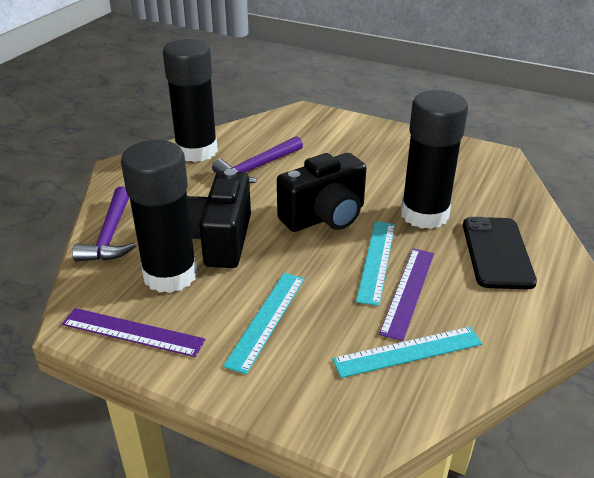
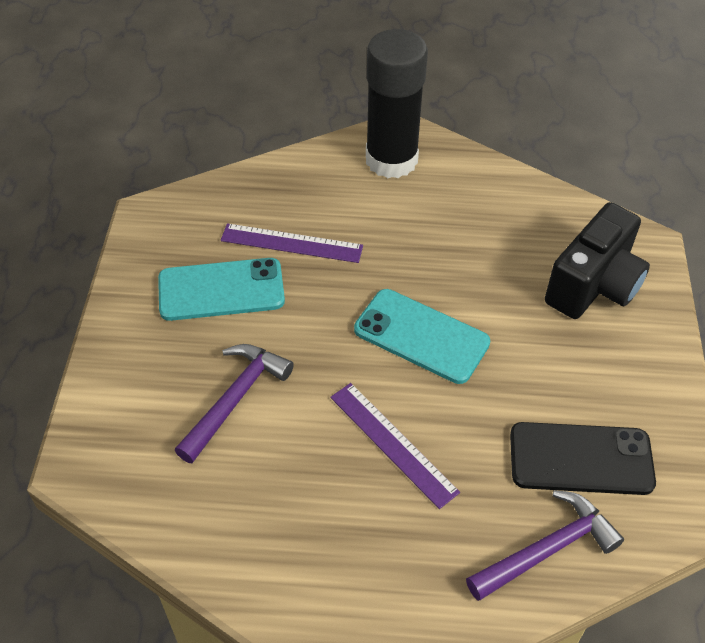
black camera: [187,169,251,268] [277,153,366,232] = 2 -> [545,202,650,319] = 1
black glue stick: [121,140,197,293] [163,39,218,162] [401,90,468,229] = 3 -> [366,29,428,178] = 1
turquoise phone: none = 0 -> [158,258,285,321] [354,289,490,384] = 2
turquoise ruler: [223,273,305,374] [332,327,482,378] [356,221,395,306] = 3 -> none = 0

